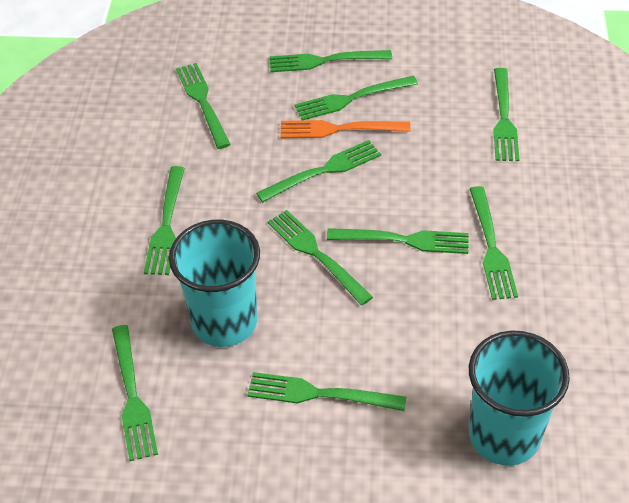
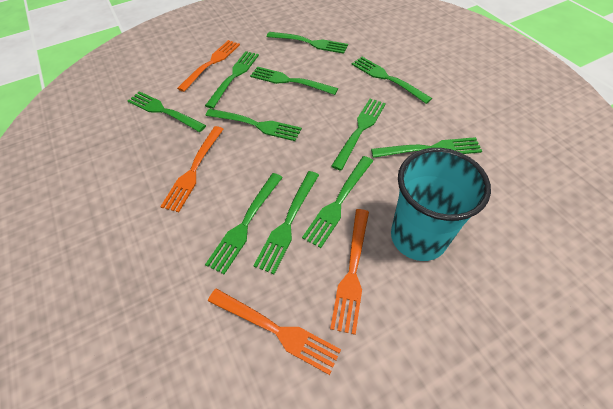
orange fork: [280,120,410,138] = 1 -> [160,126,223,212] [177,40,240,92] [208,288,341,375] [330,209,369,335] = 4
turquoise cup: [169,219,260,347] [469,331,570,466] = 2 -> [391,148,491,261] = 1

